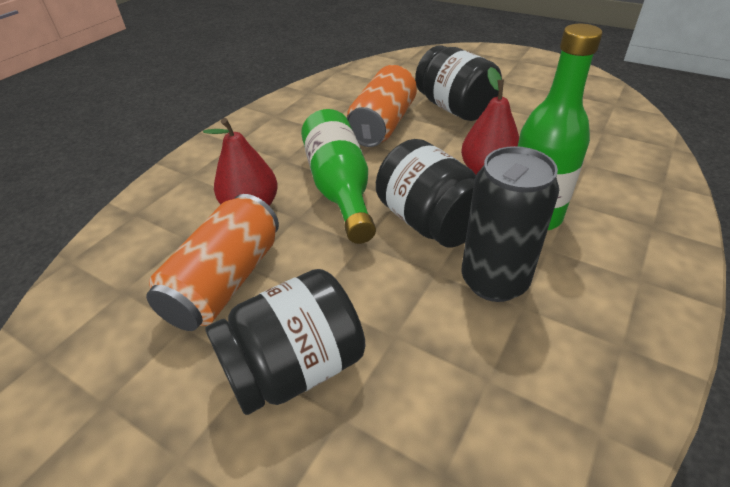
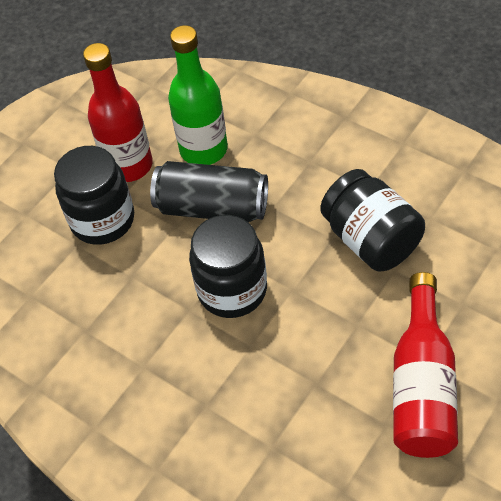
green bottle: [301,109,376,244] [517,24,603,230] = 2 -> [168,25,228,165] = 1
orange can: [146,194,279,331] [347,65,417,147] = 2 -> none = 0
red bottle: none = 0 -> [83,43,153,182] [393,272,458,458] = 2
red pear: [203,118,278,206] [461,67,519,175] = 2 -> none = 0

